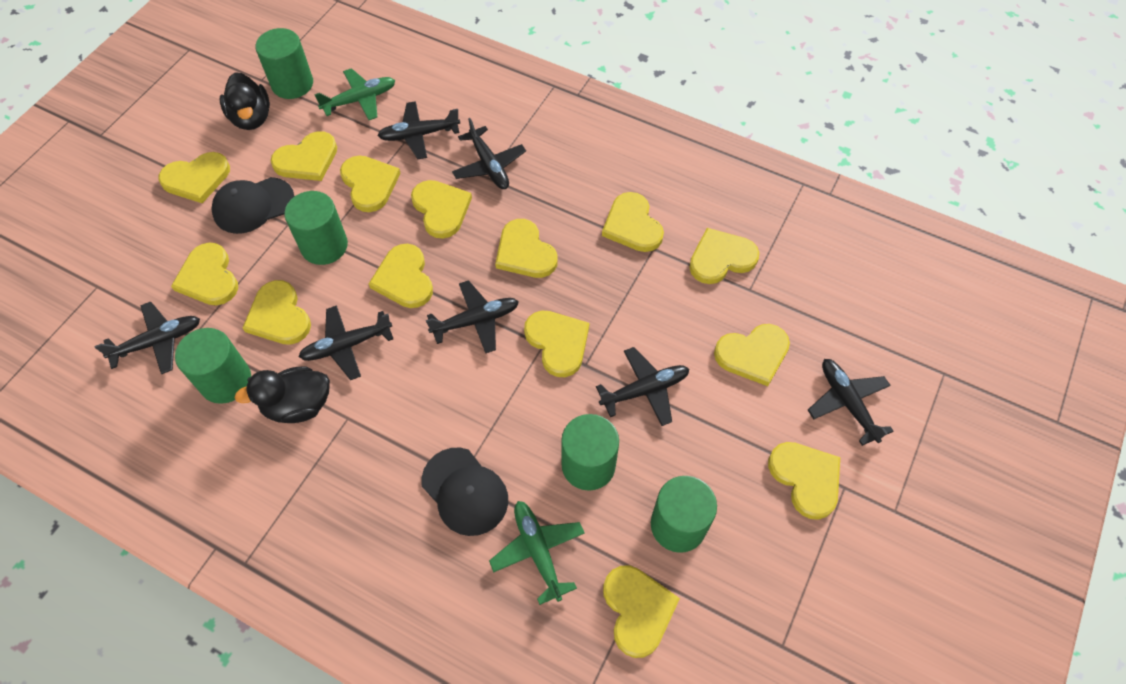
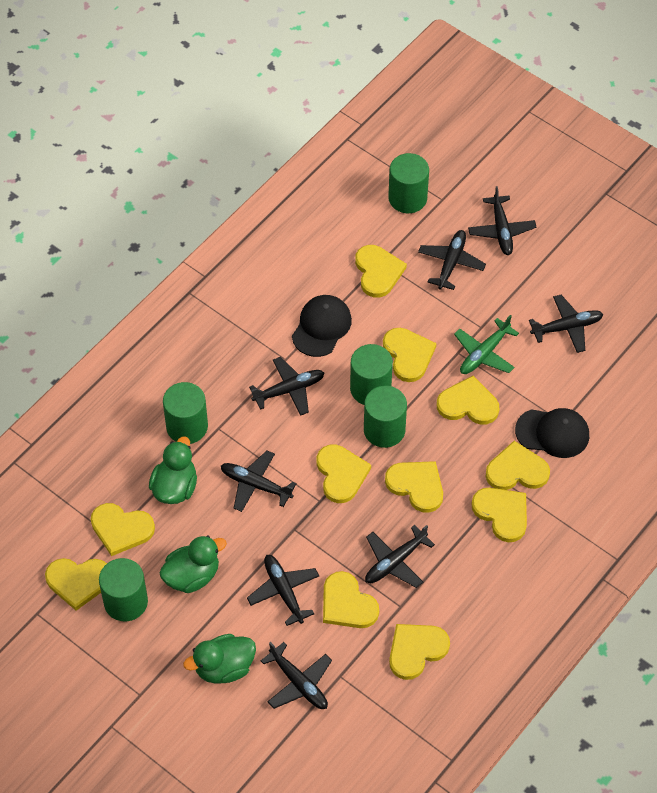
black duck: [219,72,270,130] [234,367,330,423] = 2 -> none = 0
black plane: [94,301,200,374] [299,305,393,380] [377,101,460,159] [426,280,519,353] [452,118,526,189] [596,347,689,426] [808,359,894,446] = 7 -> [221,451,297,512] [247,555,319,626] [249,357,324,416] [261,642,332,709] [365,525,435,588] [418,230,486,290] [468,186,536,255] [529,295,603,353] = 8
green duck: none = 0 -> [149,437,197,504] [159,536,227,593] [183,634,256,684] = 3
green plane: [314,68,395,120] [489,501,585,605] = 2 -> [454,315,519,374] = 1
yellow heart: [158,152,230,203] [171,243,238,305] [243,280,311,345] [271,131,337,181] [340,156,401,212] [369,244,433,308] [411,180,472,239] [495,219,558,278] [524,311,589,377] [602,192,664,252] [603,566,680,658] [689,228,760,284] [714,324,790,386] [768,442,840,520] = 14 -> [45,558,107,611] [91,503,155,556] [317,444,371,503] [323,571,379,628] [355,245,407,298] [383,328,436,382] [385,461,443,513] [389,624,450,680] [437,376,499,425] [471,488,527,542] [485,441,550,490] = 11

